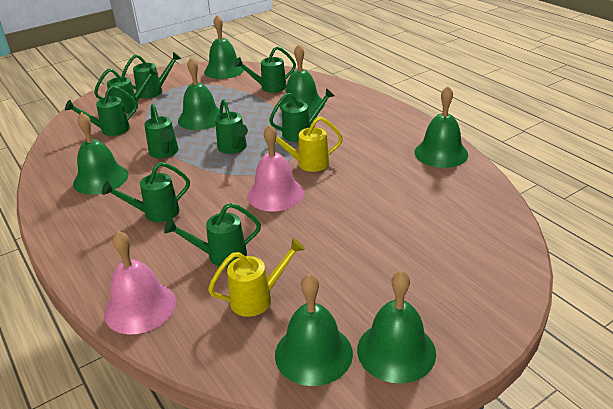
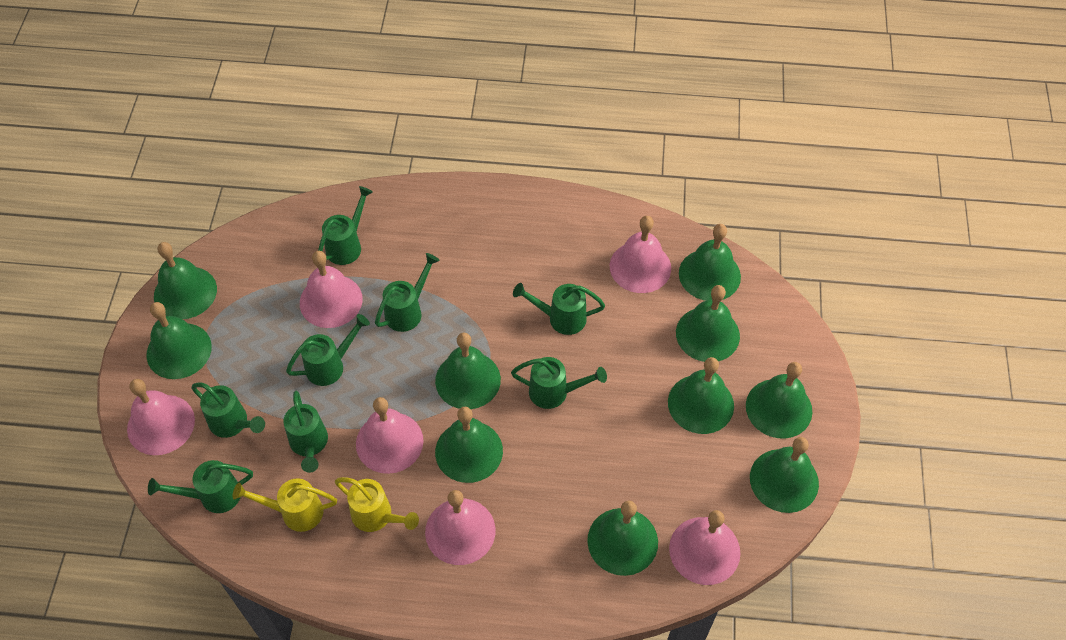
green bell: [73,112,128,195] [178,57,220,130] [204,15,244,79] [275,274,353,386] [279,44,325,115] [357,270,436,383] [414,86,468,168] = 7 -> [146,302,212,379] [154,242,217,319] [435,333,501,409] [435,406,503,483] [587,501,658,576] [668,357,734,434] [676,285,740,362] [679,224,741,301] [746,362,812,438] [750,437,819,513] = 10
green watering can: [65,85,138,136] [94,66,158,113] [102,162,190,222] [121,52,181,98] [144,104,179,158] [164,203,261,267] [215,99,248,154] [234,46,296,93] [269,88,335,142] = 9 -> [148,460,253,513] [191,383,265,438] [283,391,328,473] [286,314,370,386] [318,186,373,265] [375,253,440,332] [511,357,607,409] [513,283,605,335] = 8
pink bell: [104,231,176,334] [247,124,304,212] = 2 -> [127,379,195,455] [300,251,363,328] [356,397,424,474] [425,490,496,565] [610,216,671,293] [669,510,740,585] = 6

